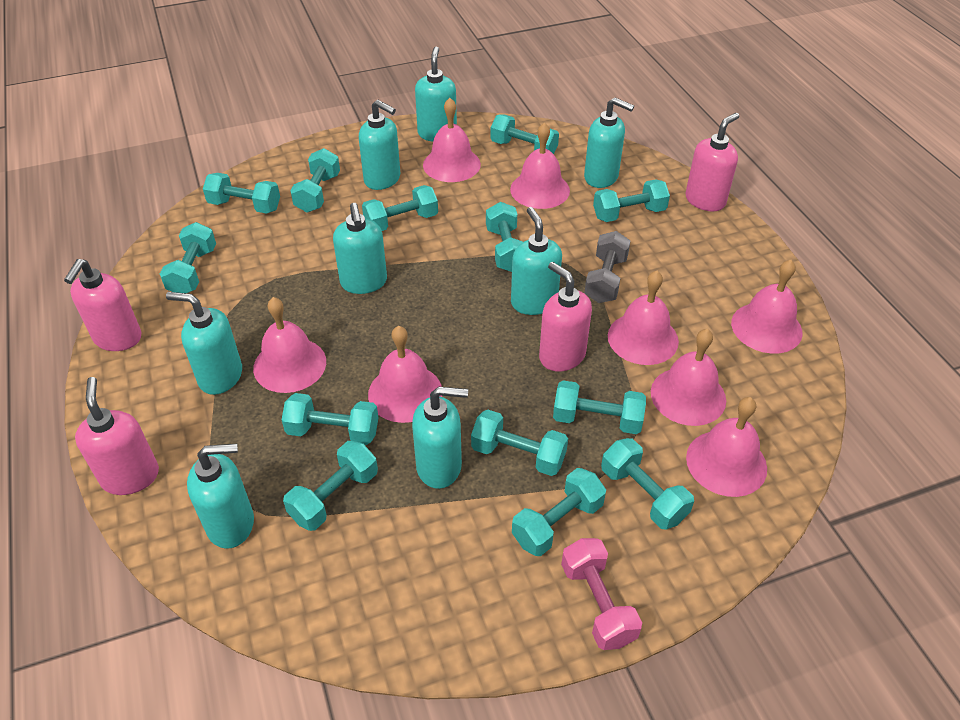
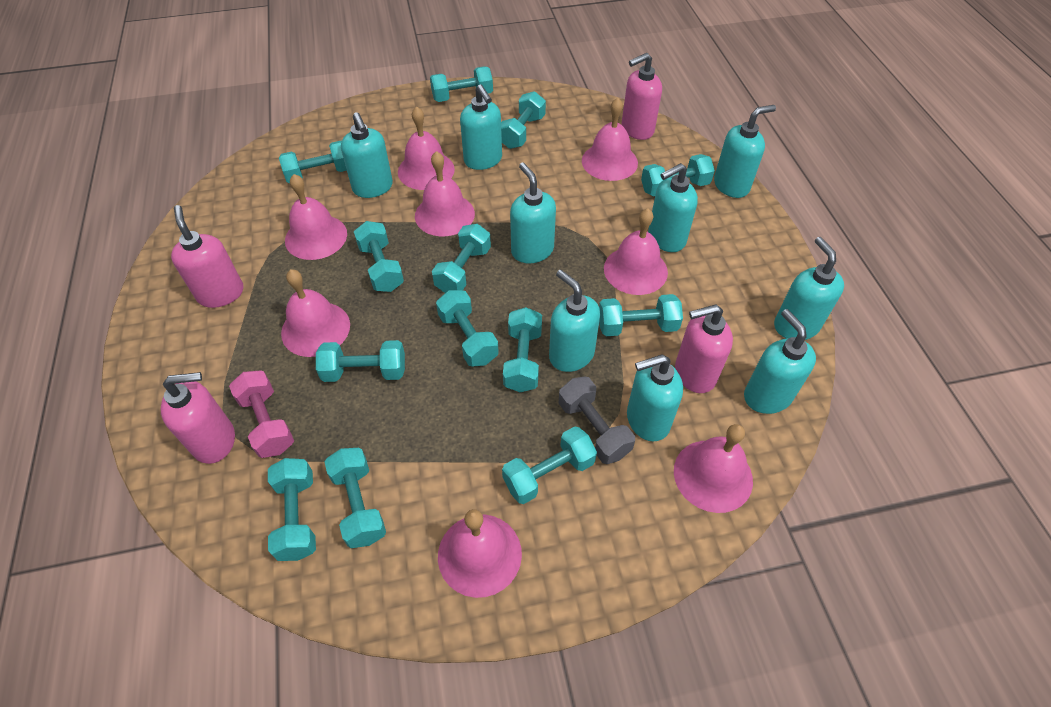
turquoise soap dispenser: [166,292,242,395] [187,444,254,549] [333,203,387,294] [359,100,400,190] [412,387,468,489] [415,47,457,142] [511,207,562,315] [584,98,634,188] = 8 -> [341,112,393,198] [460,84,502,170] [510,163,556,263] [549,270,600,372] [627,354,683,442] [648,163,698,252] [714,105,776,198] [744,309,816,414] [774,237,844,340] = 9

